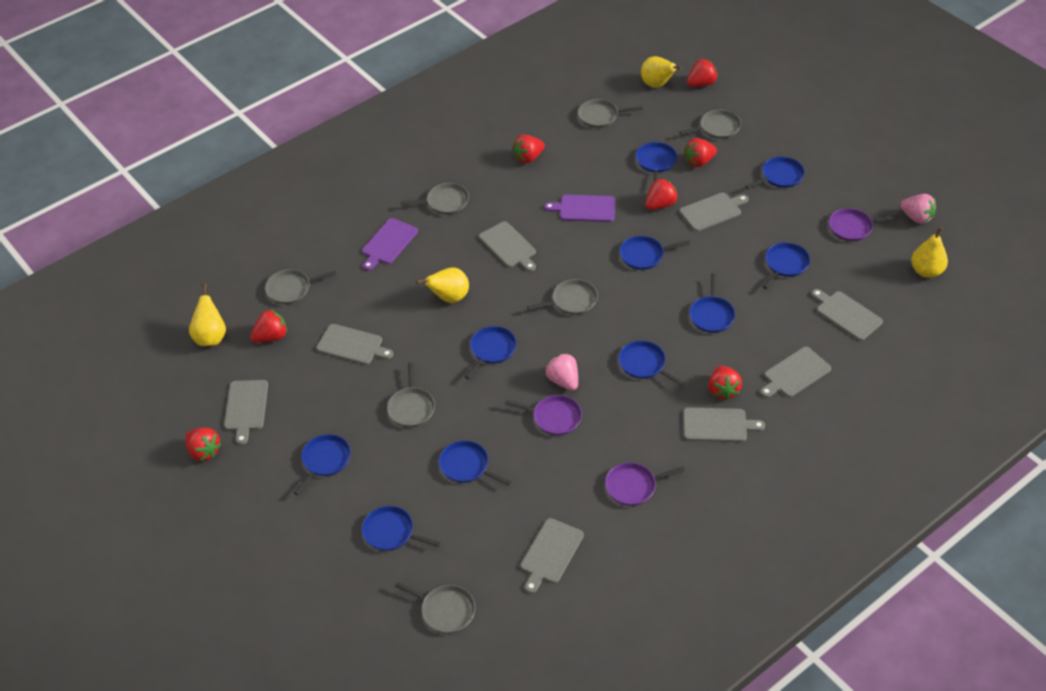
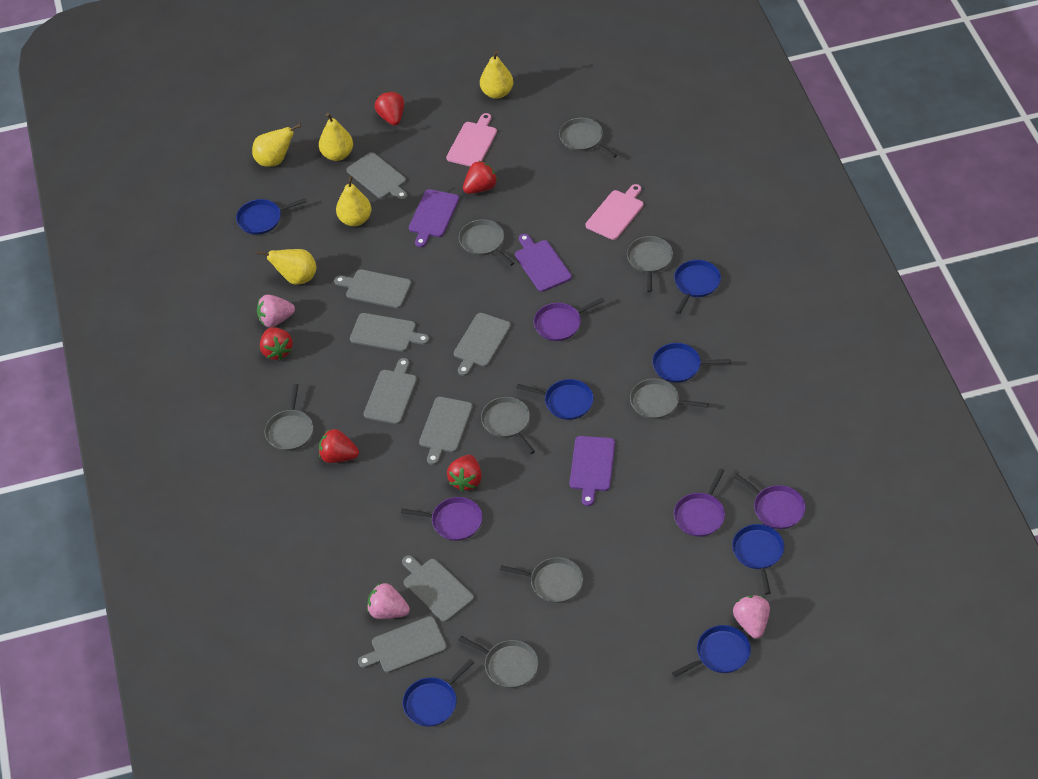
blue pan: [294,434,351,495] [362,506,440,551] [439,440,511,486] [465,326,517,379] [619,340,685,386] [620,236,690,270] [636,142,677,181] [689,273,735,333] [745,157,805,189] [763,242,810,289] = 10 -> [236,198,307,235] [403,659,474,727] [516,379,594,420] [652,343,731,383] [672,625,751,677] [674,260,721,314] [732,524,784,594] = 7
grey pan: [265,269,336,304] [387,362,435,427] [395,582,475,634] [401,183,469,214] [527,279,598,315] [578,99,643,128] [679,109,741,139] = 7 -> [265,384,313,451] [458,636,538,688] [459,219,514,266] [481,397,535,454] [500,557,583,603] [559,118,617,158] [627,236,673,292] [630,378,709,419] = 8
pink cutting board: none = 0 -> [446,113,497,167] [586,184,643,240] = 2
pink strawberry: [545,353,578,391] [900,194,936,224] = 2 -> [257,295,295,327] [367,583,410,619] [733,595,770,639] = 3
purple cutting board: [362,218,418,271] [544,195,615,222] = 2 -> [409,189,459,247] [515,234,572,292] [570,436,615,506] = 3
purple pan: [505,395,582,435] [605,462,685,506] [829,208,900,241] = 3 -> [401,497,482,541] [534,297,605,341] [674,468,725,537] [733,473,806,529] = 4
red strawberry: [185,428,221,461] [250,309,287,343] [512,135,545,164] [645,178,678,210] [684,138,717,167] [687,59,718,87] [708,366,742,400] = 7 -> [260,327,293,360] [319,429,359,463] [375,91,404,126] [447,455,482,492] [463,161,498,194] = 5
yellow pear: [189,284,226,346] [416,267,469,303] [641,56,682,88] [911,227,948,278] = 4 -> [252,124,301,167] [257,249,316,285] [319,113,353,161] [336,176,372,226] [480,50,513,99] = 5

